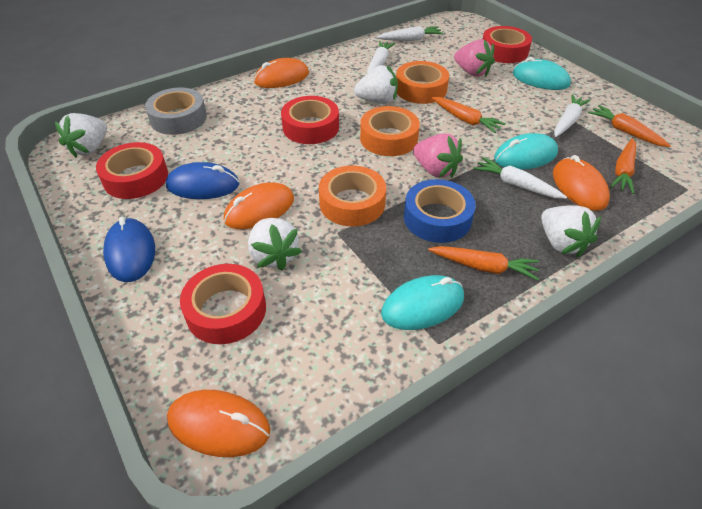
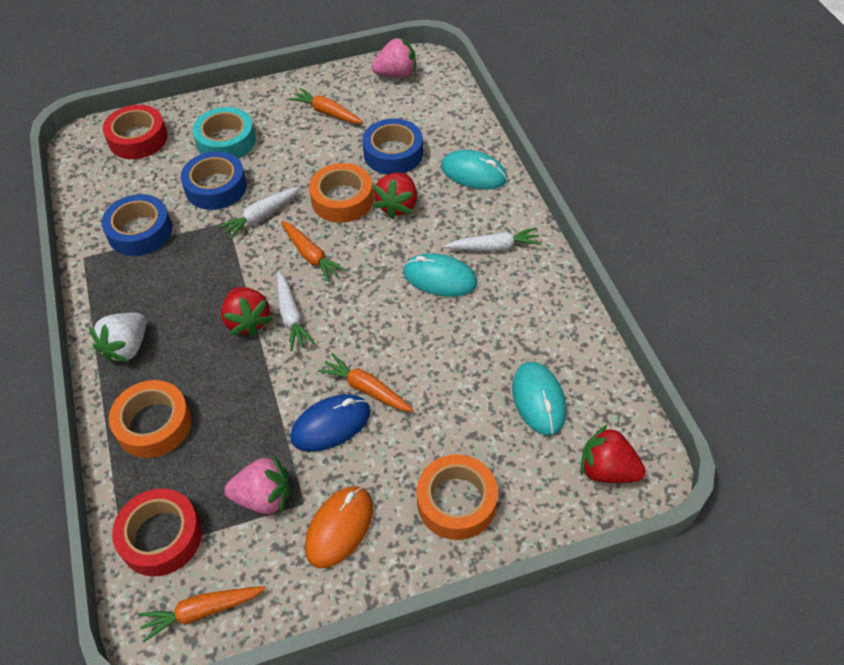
blue mouse: [103,217,155,282] [166,162,239,199] = 2 -> [290,394,370,452] = 1
blue tape: [404,179,476,243] = 1 -> [102,194,172,256] [181,151,247,210] [362,118,423,175] = 3
grey tape: [145,88,207,135] = 1 -> none = 0
orange mouse: [167,390,270,457] [224,182,294,229] [254,58,309,88] [553,155,610,211] = 4 -> [305,486,373,568] = 1
red strawberry: none = 0 -> [221,287,273,337] [373,173,417,219] [581,424,646,483] = 3
red tape: [96,142,168,199] [180,264,266,344] [281,96,339,144] [483,26,532,63] = 4 -> [103,105,167,159] [112,488,202,576] = 2
turquoise tape: none = 0 -> [192,107,256,159] = 1
white carrot: [367,41,395,73] [377,26,444,41] [473,157,567,199] [554,94,591,137] = 4 -> [218,186,300,240] [277,271,315,351] [444,227,541,251] = 3
white strawberry: [55,113,107,158] [248,218,302,271] [354,65,398,104] [541,205,601,257] = 4 -> [89,313,146,364] = 1

